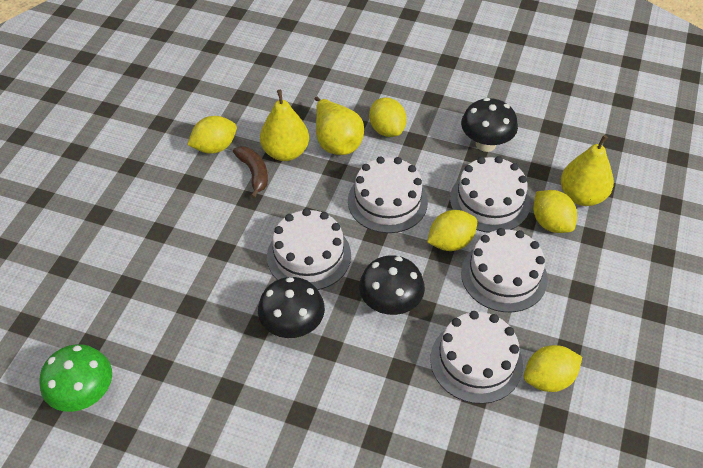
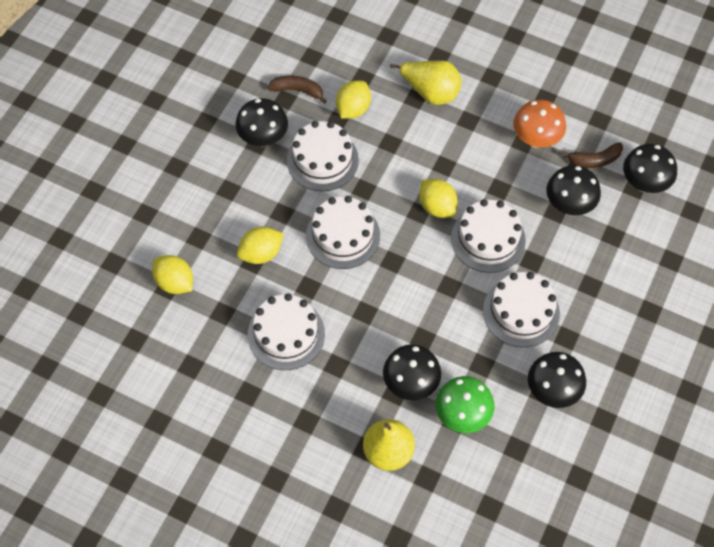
black mushroom: [258,277,325,338] [359,255,425,315] [461,98,518,152] = 3 -> [236,98,288,146] [383,344,441,400] [528,352,586,408] [547,165,601,215] [623,144,677,193] = 5
brown banana: [233,146,268,198] = 1 -> [268,76,327,104] [561,142,623,168] = 2
orange mushroom: none = 0 -> [514,99,566,148] = 1
yellow lemon: [187,116,237,154] [369,98,407,137] [427,210,477,251] [524,345,582,392] [533,190,577,233] = 5 -> [152,255,193,294] [237,227,284,264] [336,80,371,119] [419,179,458,218] = 4
yellow pear: [260,90,309,161] [315,97,364,155] [561,135,614,206] = 3 -> [363,419,415,471] [390,60,462,105] = 2

